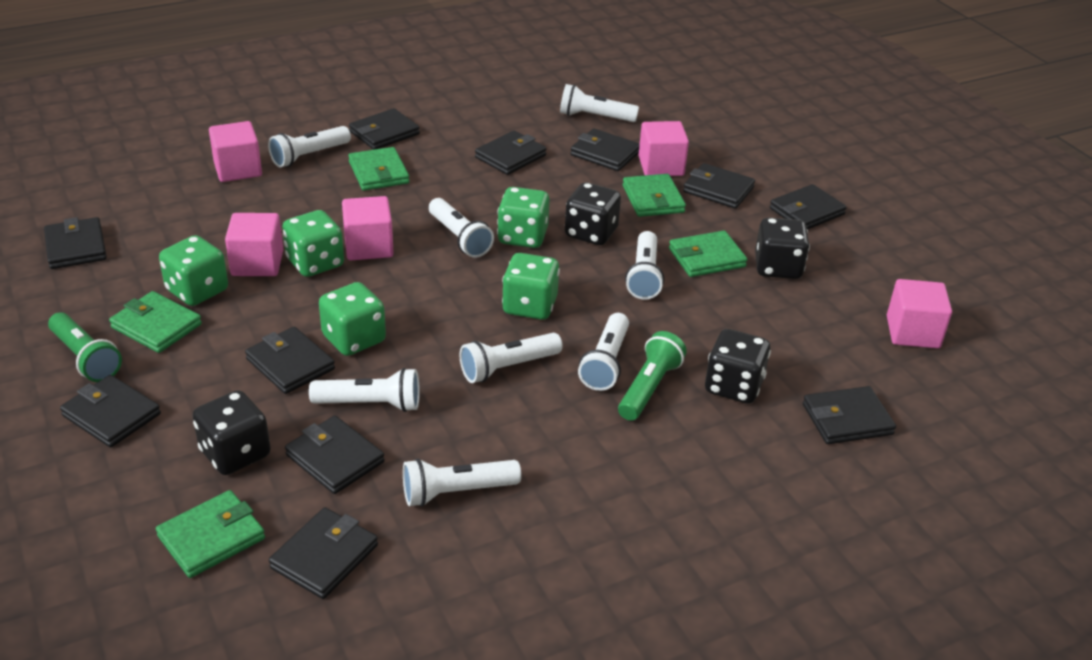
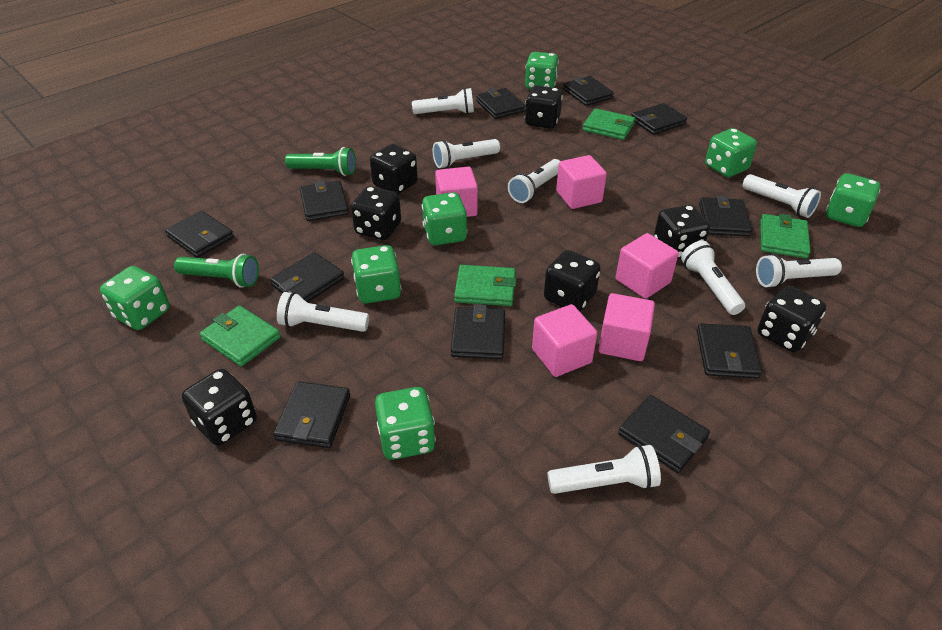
black dice: [192,390,271,475] [565,182,621,245] [705,329,771,404] [755,217,810,279] = 4 -> [182,369,257,446] [351,186,401,240] [370,144,418,194] [525,85,563,129] [544,250,601,311] [654,205,710,259] [757,285,826,352] = 7
green dice: [159,235,228,306] [282,210,344,277] [319,282,386,356] [497,187,550,248] [502,253,560,320] = 5 -> [100,266,170,330] [351,245,401,303] [375,387,436,460] [422,192,467,245] [525,52,559,90] [705,128,757,177] [826,173,880,227] = 7
green wallet: [109,291,202,353] [156,490,265,578] [348,147,409,191] [623,174,686,217] [669,231,748,277] = 5 -> [200,305,281,367] [454,265,516,306] [583,108,635,140] [760,214,811,259] = 4

